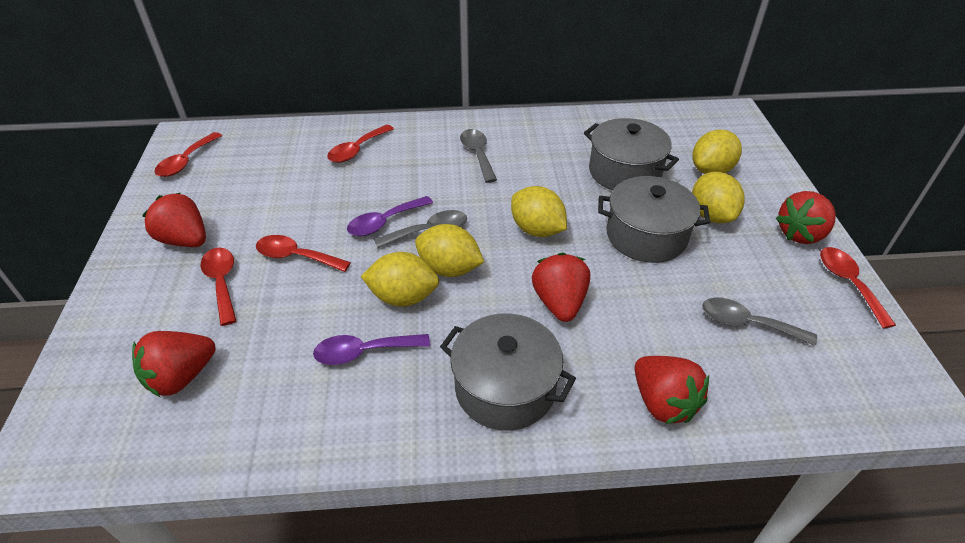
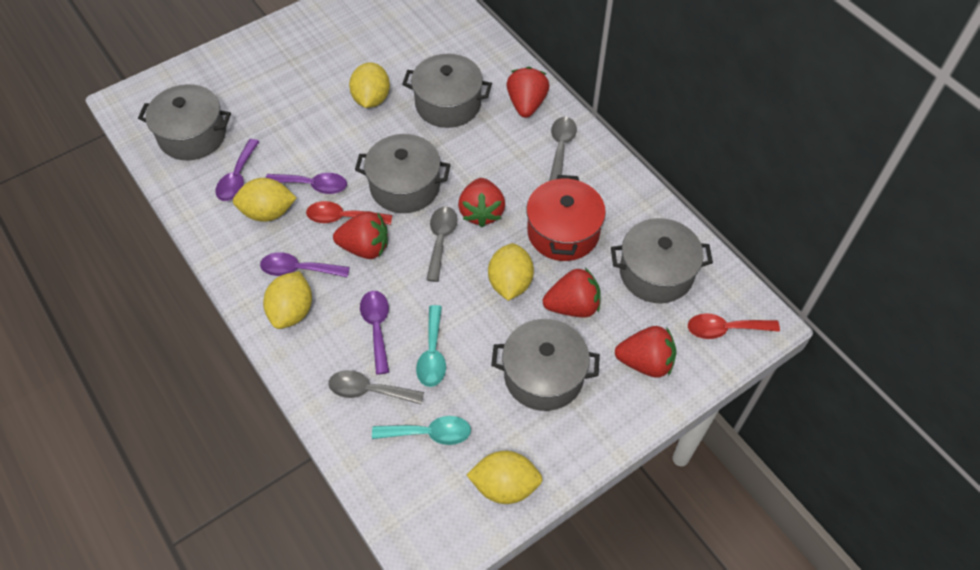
grey pot: [440,313,576,431] [584,118,679,190] [598,176,710,263] = 3 -> [138,84,231,160] [355,134,451,213] [402,54,492,128] [491,319,600,411] [611,218,713,303] = 5
purple spoon: [313,334,430,365] [347,196,433,236] = 2 -> [215,139,260,201] [260,252,350,278] [266,173,347,194] [360,291,389,375] = 4
red pot: none = 0 -> [526,175,606,261] = 1
red spoon: [154,132,222,177] [201,247,236,326] [256,235,351,272] [327,124,394,163] [820,247,896,328] = 5 -> [306,201,392,225] [688,313,780,339] = 2
turquoise spoon: none = 0 -> [372,416,471,445] [416,305,446,387] = 2

